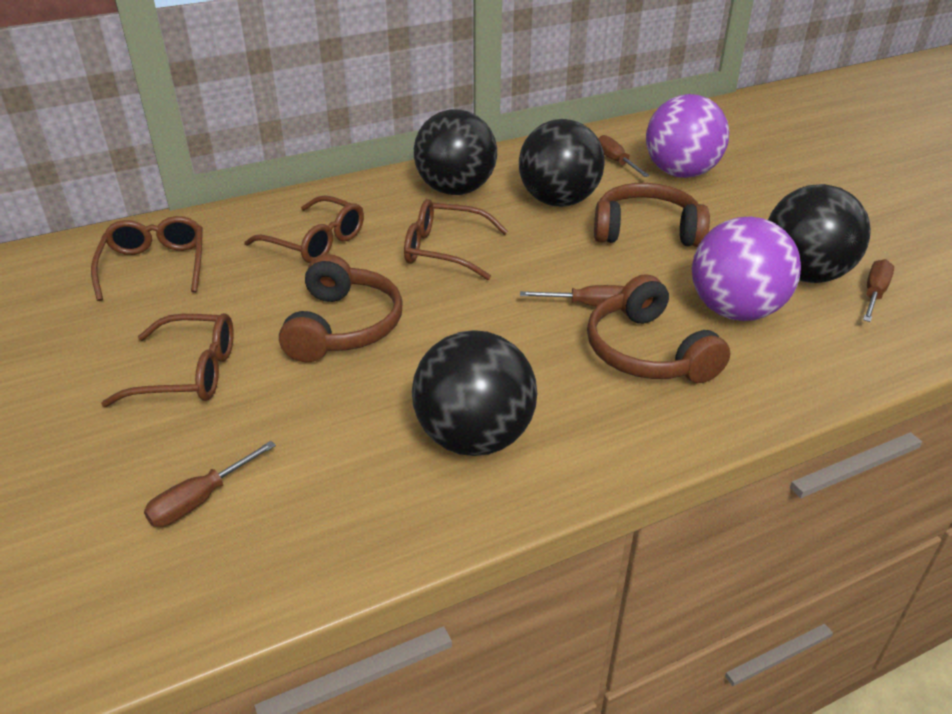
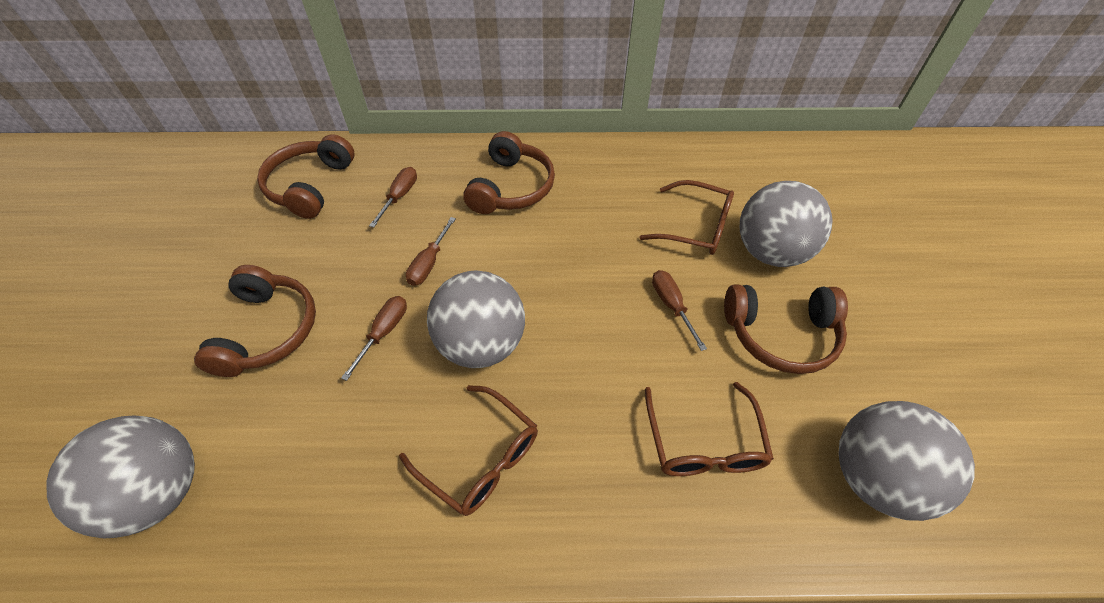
black ball: [412,330,537,456] [414,109,497,195] [519,119,605,207] [768,184,871,283] = 4 -> none = 0
brown glasses: [91,216,203,301] [101,313,234,407] [244,195,364,263] [404,199,508,280] = 4 -> [399,385,538,516] [639,180,734,255] [645,382,774,476] = 3
brown headphones: [279,254,403,362] [587,274,730,383] [594,183,710,247] = 3 -> [194,265,316,377] [257,134,354,219] [463,131,555,214] [724,285,848,374] = 4
grey ball: none = 0 -> [47,416,195,538] [427,271,525,368] [740,181,833,267] [838,401,975,521] = 4
purple ball: [646,94,729,178] [692,217,801,321] = 2 -> none = 0

